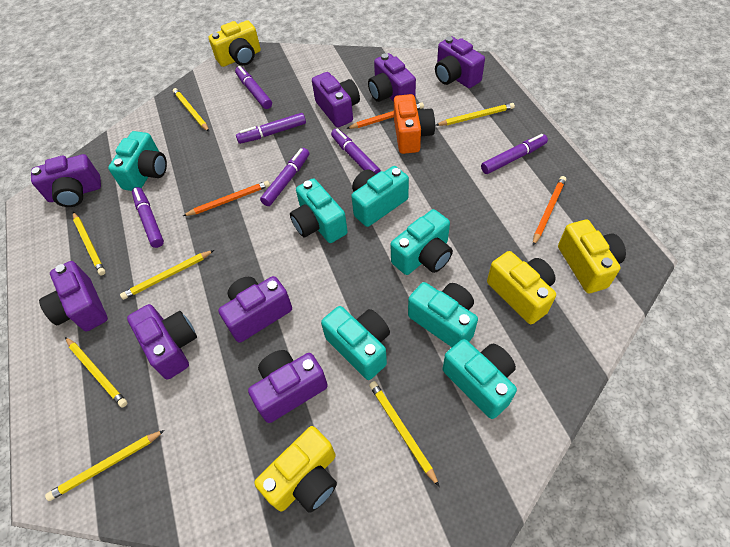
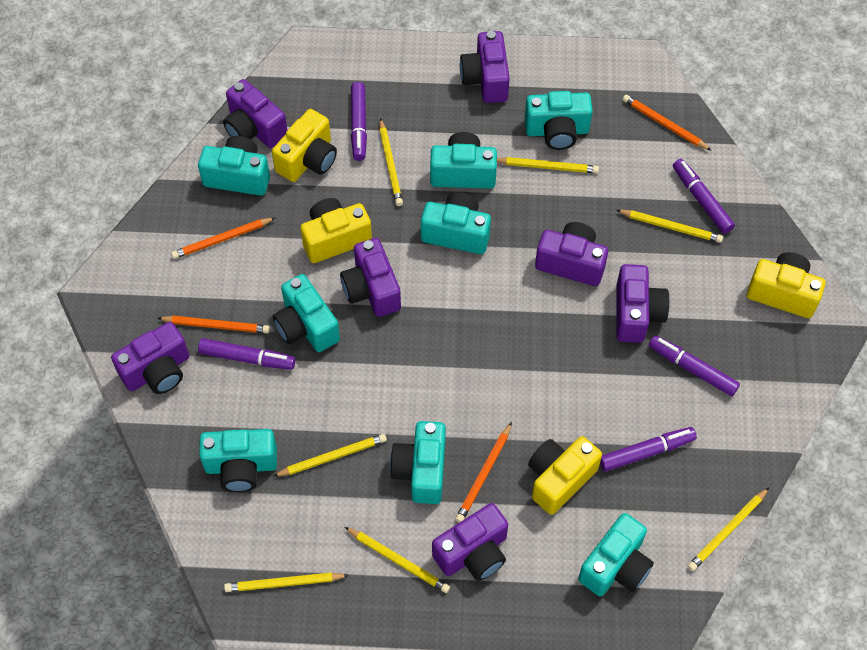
orange camera: [394,94,435,154] = 1 -> none = 0
orange pencil: [183,181,270,216] [346,102,424,129] [533,176,566,246] = 3 -> [158,316,270,333] [171,218,275,259] [455,422,512,523] [623,95,711,150] = 4
purple camera: [31,154,101,207] [39,261,108,331] [127,304,197,380] [218,276,292,343] [248,350,328,423] [312,72,360,128] [368,53,416,102] [435,36,485,88] = 8 -> [111,322,189,394] [223,79,287,148] [340,238,401,317] [432,503,508,581] [460,31,510,103] [535,222,608,286] [616,264,670,343] = 7
purple marker: [132,187,164,248] [235,66,272,109] [236,113,306,144] [260,148,309,206] [331,128,381,174] [481,134,548,174] = 6 -> [198,338,295,370] [351,82,367,161] [600,427,697,472] [649,335,740,396] [673,159,735,234] = 5
turquoise camera: [108,131,167,191] [290,179,348,243] [321,306,390,380] [351,166,409,227] [390,209,453,275] [408,282,478,347] [443,339,517,419] = 7 -> [198,136,270,196] [199,429,277,492] [273,274,340,352] [390,421,446,504] [421,192,491,254] [430,132,497,189] [525,91,593,150] [578,513,654,596] = 8

